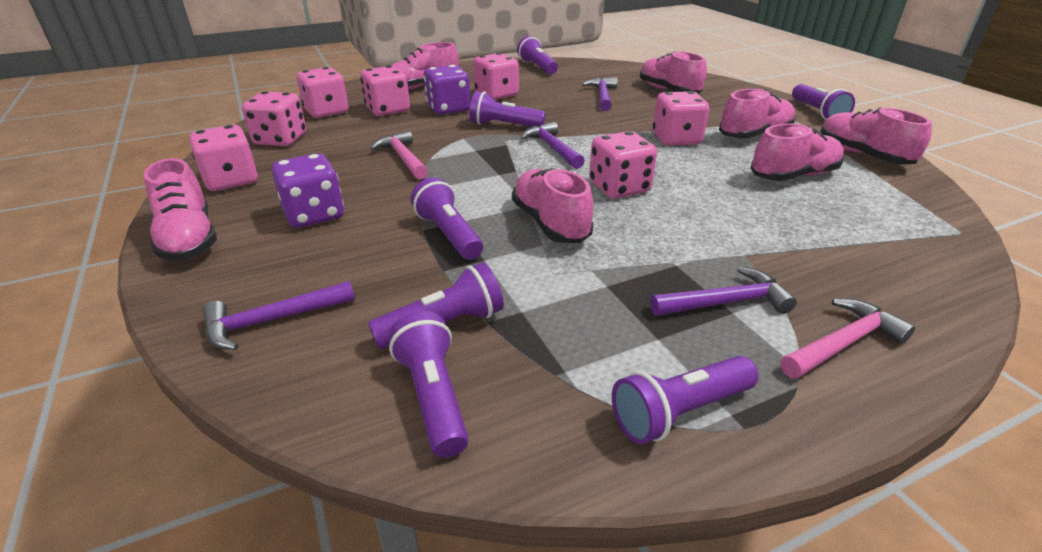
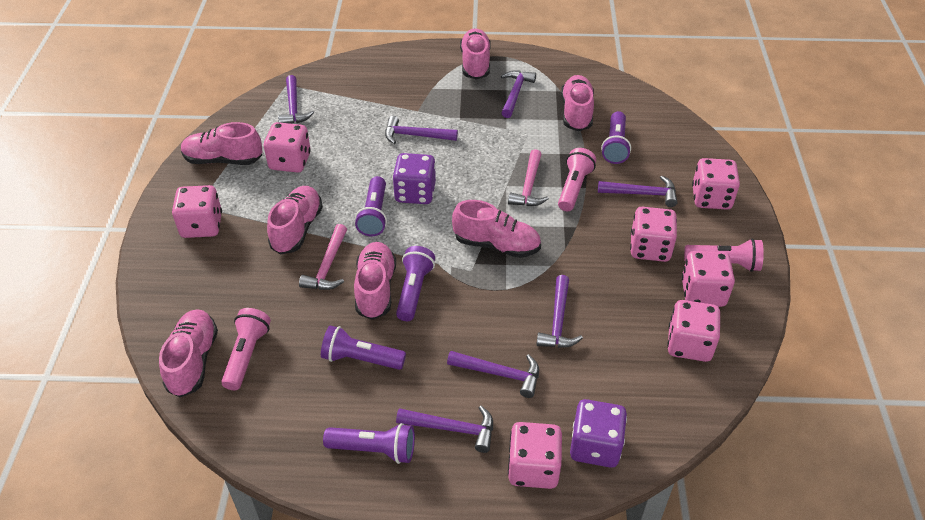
pink flashlight: none = 0 -> [221,308,271,390] [558,148,596,211] [684,239,764,272] = 3
purple flashlight: [368,262,504,349] [389,311,469,458] [411,177,483,260] [469,91,546,127] [517,36,558,74] [612,356,759,444] [792,84,855,120] = 7 -> [321,326,406,370] [323,423,415,464] [355,176,387,236] [396,246,435,321] [601,111,631,164] = 5
purple hammer: [202,281,355,350] [521,122,585,169] [582,77,618,111] [650,267,797,316] = 4 -> [278,75,314,124] [385,116,458,144] [396,406,493,453] [447,351,539,398] [501,70,536,118] [536,275,583,348] [598,175,677,207] = 7

